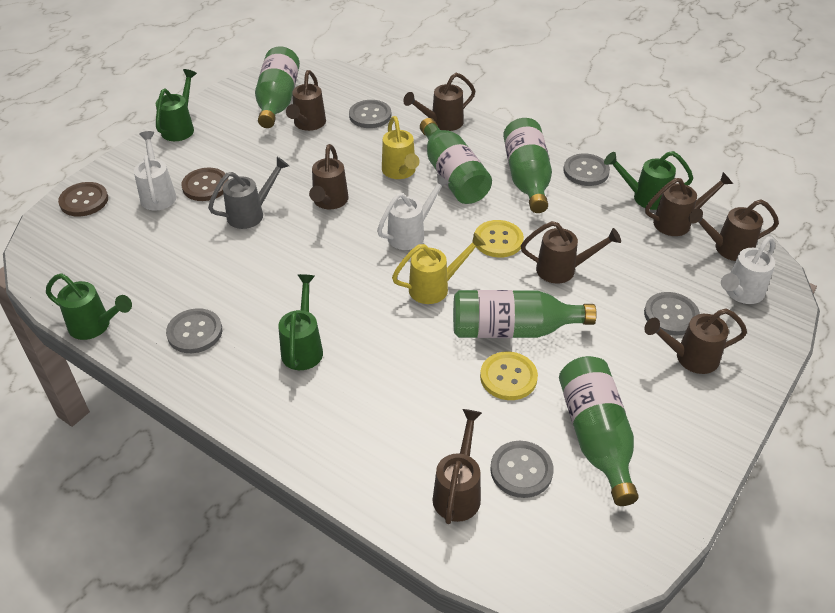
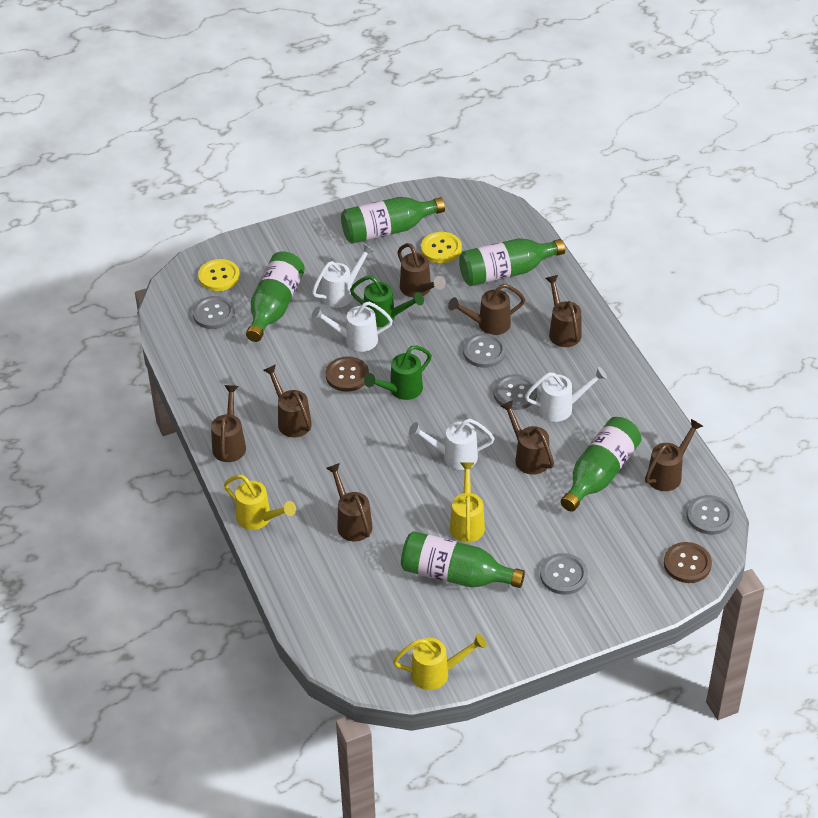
green watering can: [46,273,132,340] [156,69,197,141] [278,274,323,370] [604,151,693,210] = 4 -> [350,275,424,327] [364,346,432,400] = 2
grey watering can: [208,157,289,229] = 1 -> none = 0
white watering can: [134,131,176,211] [377,174,450,250] [721,236,775,304] = 3 -> [311,302,393,352] [312,244,374,308] [409,419,494,470] [525,367,607,422] = 4
yellow watering can: [382,116,419,179] [392,232,486,304] = 2 -> [224,475,296,530] [393,633,487,690] [450,462,485,543] = 3

